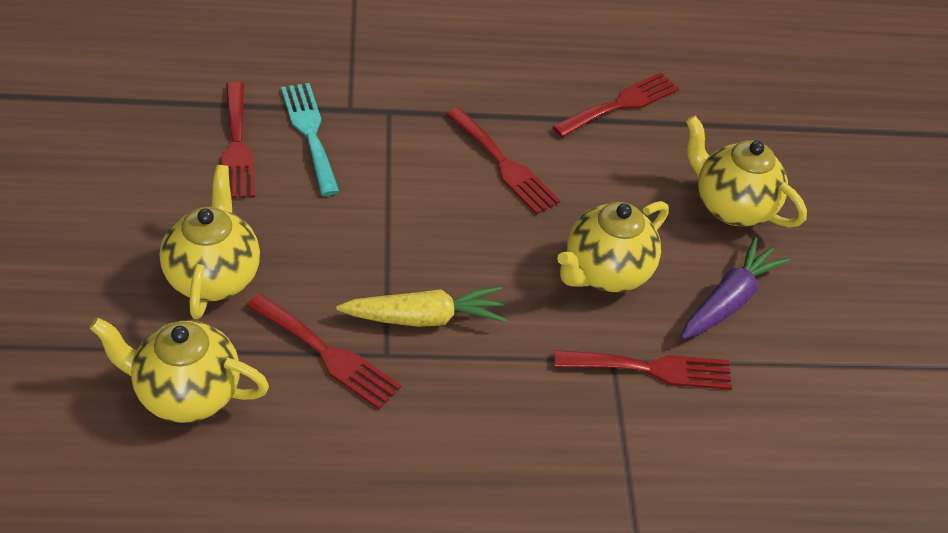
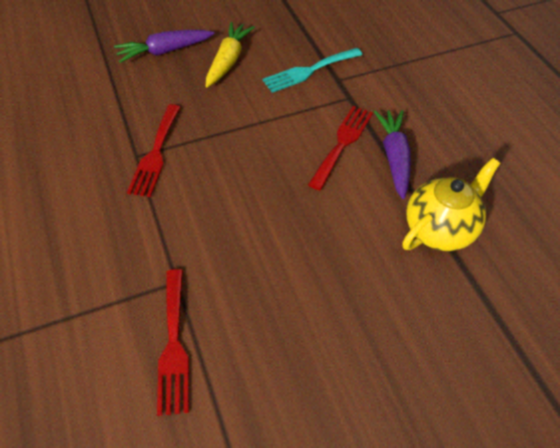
purple carrot: [681,237,790,339] = 1 -> [114,30,214,63] [374,110,411,199] = 2
red fork: [222,81,255,198] [246,294,401,409] [446,107,561,215] [552,73,679,137] [554,350,732,390] = 5 -> [127,104,181,197] [157,269,189,416] [308,106,373,190] = 3
yellow teapot: [89,318,269,423] [160,165,260,319] [557,201,669,293] [686,116,807,228] = 4 -> [402,158,500,251] = 1

